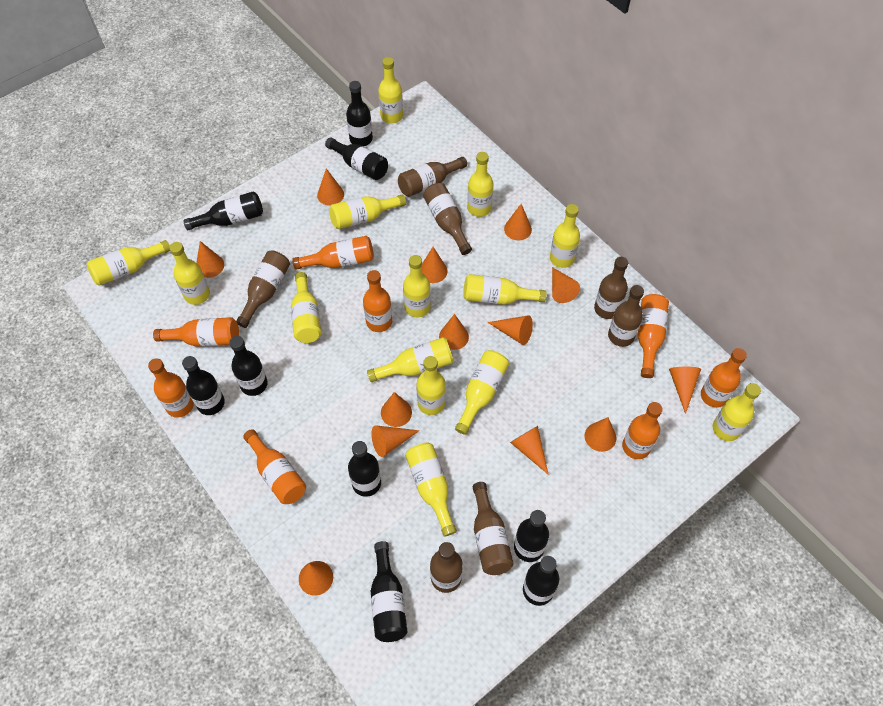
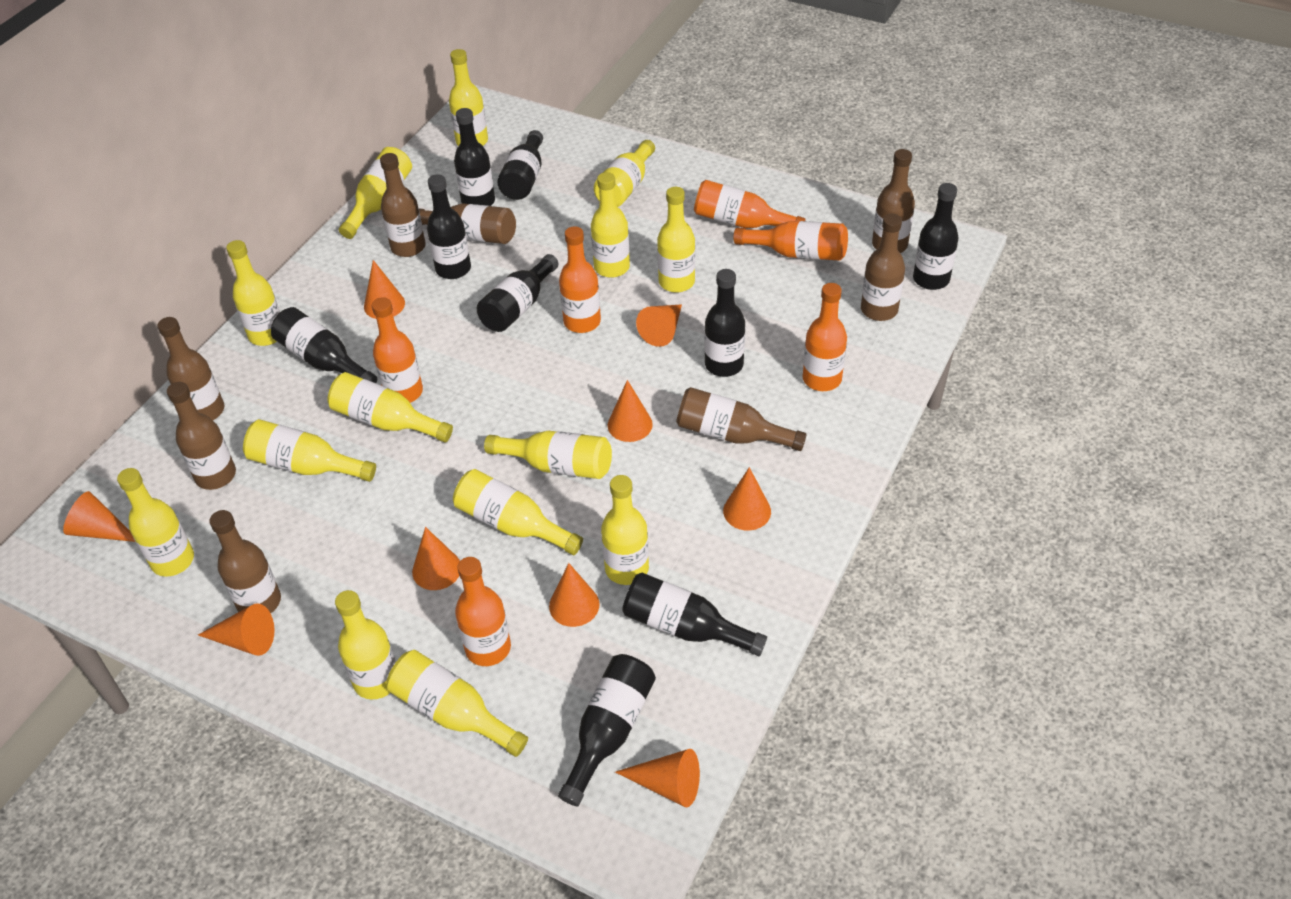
brown bottle: [236,250,290,328] [398,157,467,197] [423,183,472,255] [430,542,463,593] [473,482,514,575] [594,257,628,319] [608,285,644,347] = 7 -> [158,317,224,420] [167,382,236,490] [209,510,281,613] [380,153,426,257] [419,203,516,244] [676,387,807,451] [861,214,905,321] [872,149,915,253] = 8
orange bottle: [148,358,194,418] [153,317,239,347] [243,429,306,504] [292,236,374,270] [363,270,392,332] [622,402,663,459] [638,294,669,378] [701,348,747,408] = 8 -> [372,297,423,403] [455,557,511,666] [559,226,601,333] [694,180,806,228] [733,221,848,261] [803,283,847,391] = 6
orange cone: [196,241,224,278] [299,561,333,596] [317,169,344,206] [371,425,420,457] [381,392,412,427] [421,247,448,283] [439,314,469,350] [488,315,533,345] [504,204,532,240] [510,426,549,475] [552,267,580,303] [584,417,616,452] [669,367,701,414] = 13 -> [63,491,135,542] [198,603,275,656] [364,260,405,319] [412,527,460,590] [549,563,600,627] [608,380,653,442] [615,749,700,807] [636,304,682,347] [723,467,771,530] = 9

